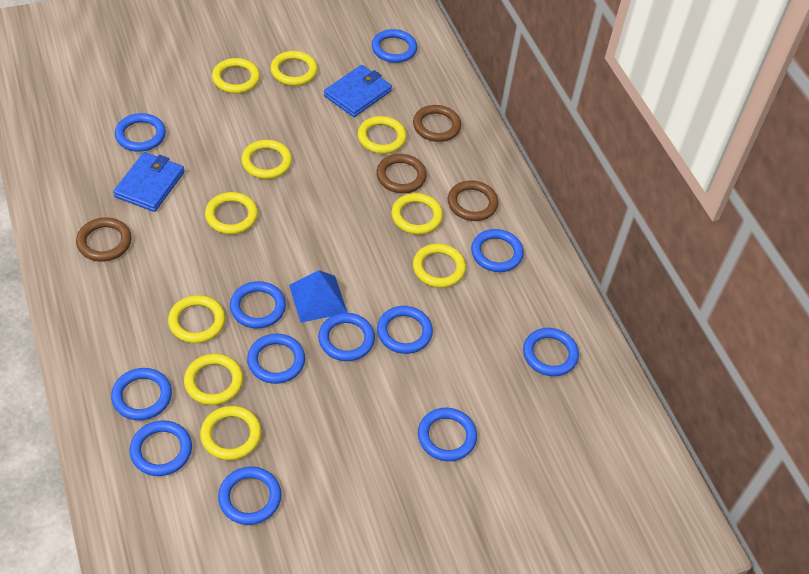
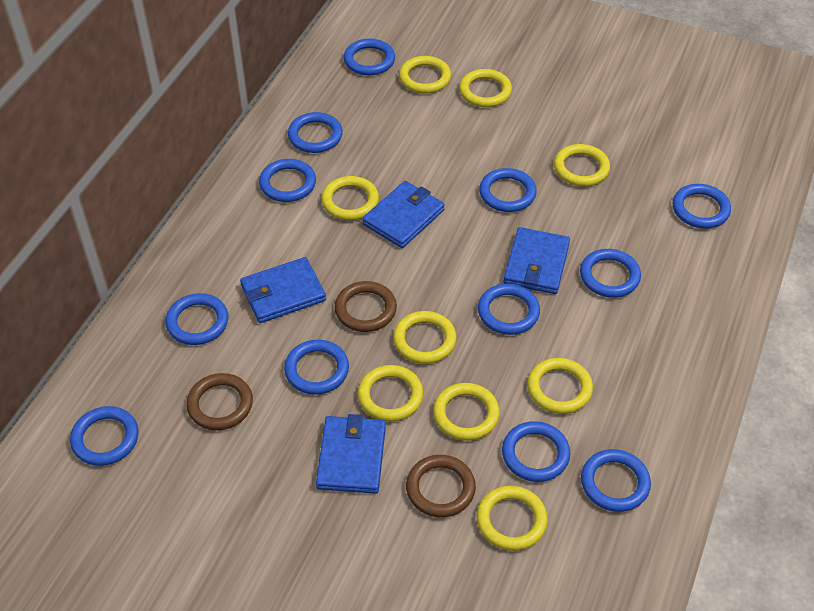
blue pyramid: [289,270,348,323] = 1 -> none = 0
blue wallet: [113,152,184,212] [324,65,392,117] = 2 -> [240,257,326,323] [316,414,386,494] [363,181,445,248] [504,227,570,294] = 4
brown ring: [76,217,132,262] [376,154,427,193] [413,105,461,142] [448,180,498,221] = 4 -> [186,373,253,430] [335,281,397,332] [406,455,476,517] = 3
yellow ring: [168,295,225,343] [184,354,243,405] [200,406,262,460] [205,192,258,234] [212,58,260,93] [241,140,292,179] [270,51,318,86] [358,116,407,154] [391,193,443,235] [413,243,466,288] = 10 -> [321,176,379,220] [358,365,423,422] [393,311,457,364] [399,56,451,94] [433,383,500,441] [459,69,512,107] [477,486,548,551] [527,358,593,414] [554,144,610,187] = 9

